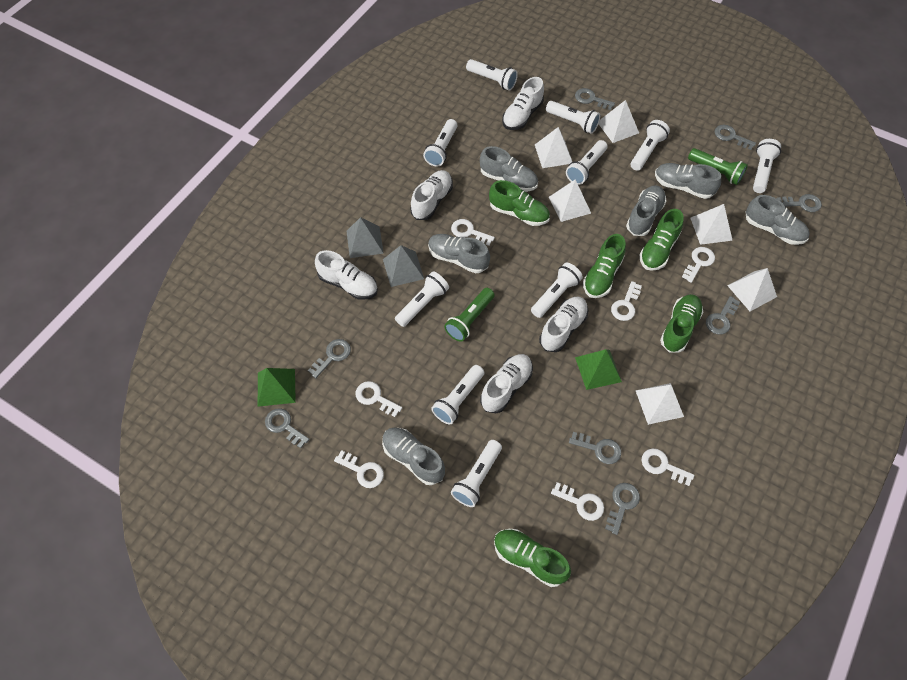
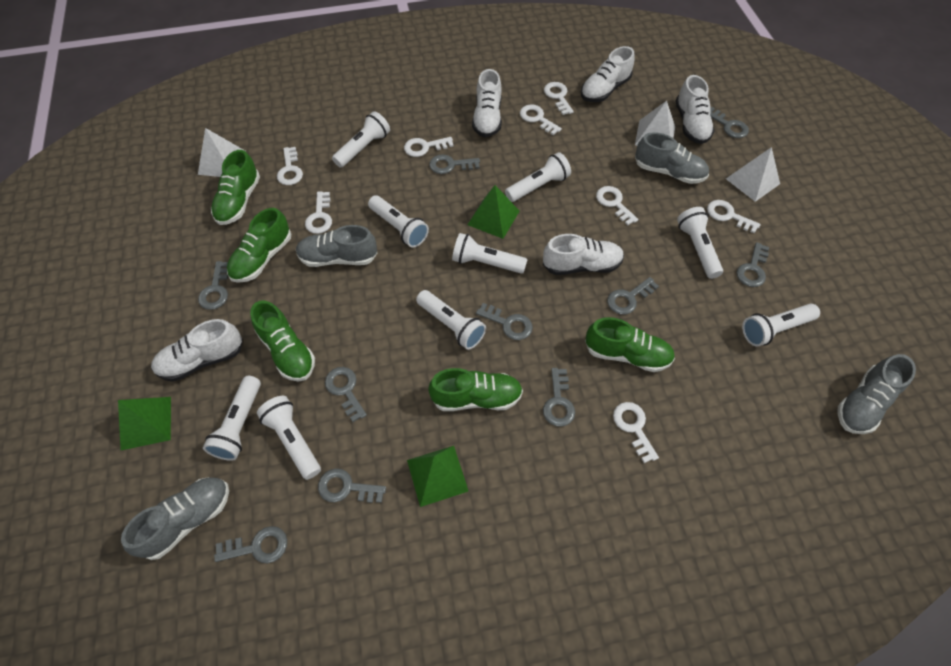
green flashlight: [444,288,495,342] [688,148,748,185] = 2 -> none = 0
green pyramid: [258,368,296,407] [575,349,622,390] = 2 -> [118,397,171,450] [407,446,468,507] [467,185,520,239] = 3
grey key: [265,408,310,448] [308,339,351,378] [569,432,621,464] [575,88,615,110] [605,483,640,535] [706,296,740,335] [715,125,756,150] [776,194,822,212] = 8 -> [198,261,228,310] [214,526,287,563] [318,468,386,503] [325,367,367,422] [429,154,480,174] [476,303,533,340] [543,368,575,427] [607,277,659,315] [710,107,749,138] [736,242,769,287] = 10
grey pyramid: [346,217,384,258] [383,245,424,287] = 2 -> none = 0
grey shoe: [382,427,445,485] [428,234,490,273] [480,146,538,192] [626,185,667,236] [655,163,721,199] [746,195,810,245] = 6 -> [121,477,229,560] [296,225,377,267] [635,132,709,184] [838,354,916,434] = 4
white flashlight: [395,271,449,327] [423,119,457,167] [431,365,484,424] [451,440,502,507] [466,59,518,91] [531,263,583,318] [546,101,600,134] [566,140,608,185] [631,120,670,171] [753,139,781,193] = 10 -> [203,376,261,461] [257,396,321,480] [332,111,390,168] [368,195,429,248] [416,290,486,350] [452,233,528,274] [505,152,571,202] [677,207,723,279] [742,304,820,347] = 9
white key: [334,450,384,488] [355,381,402,417] [451,219,495,246] [551,482,604,521] [611,281,642,321] [641,449,694,486] [682,247,715,283] = 7 -> [277,147,303,185] [305,191,332,234] [404,137,454,157] [520,105,562,135] [544,82,574,115] [596,186,638,225] [613,402,659,463] [707,200,761,233] = 8
white pyramid: [535,127,572,168] [549,179,591,222] [599,100,639,143] [636,383,684,425] [691,204,733,245] [727,268,777,311] = 6 -> [198,128,246,177] [635,101,675,146] [726,147,780,202] = 3

